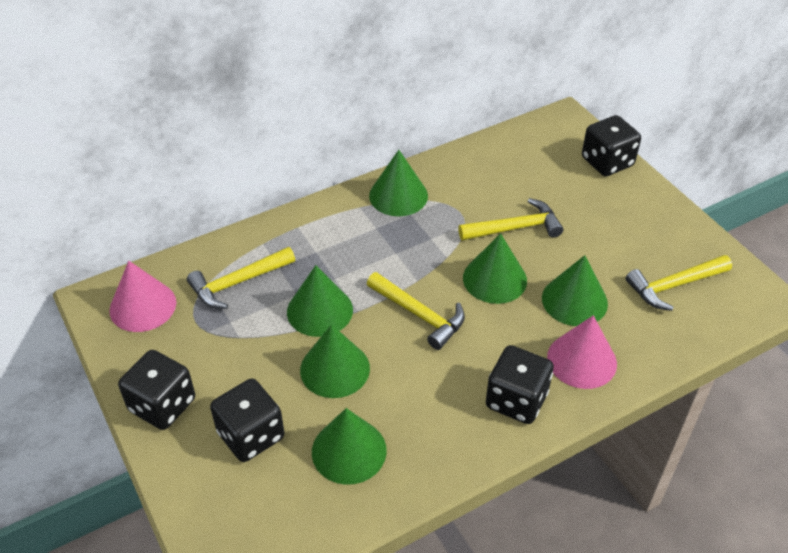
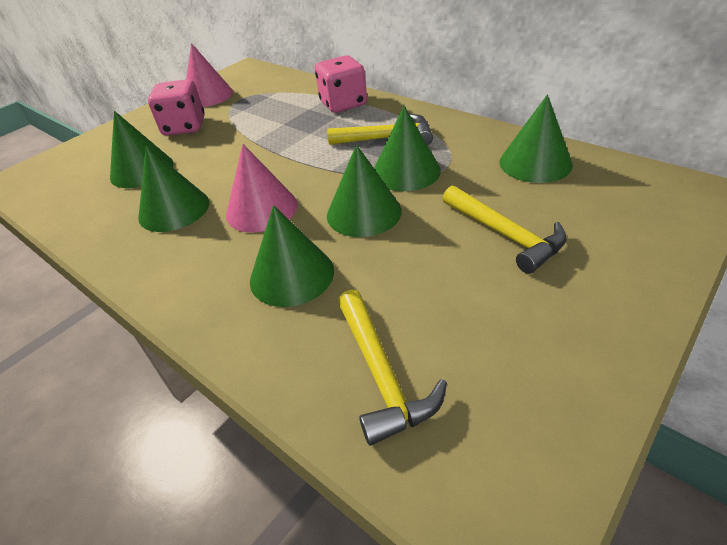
black dice: [118,350,195,430] [210,379,285,462] [486,345,554,424] [582,115,641,176] = 4 -> none = 0
pink dice: none = 0 -> [148,79,205,136] [315,56,367,113] = 2
yellow hammer: [187,247,295,309] [367,272,465,350] [458,198,563,241] [625,255,732,311] = 4 -> [327,114,433,145] [338,289,447,446] [443,186,567,274] = 3

